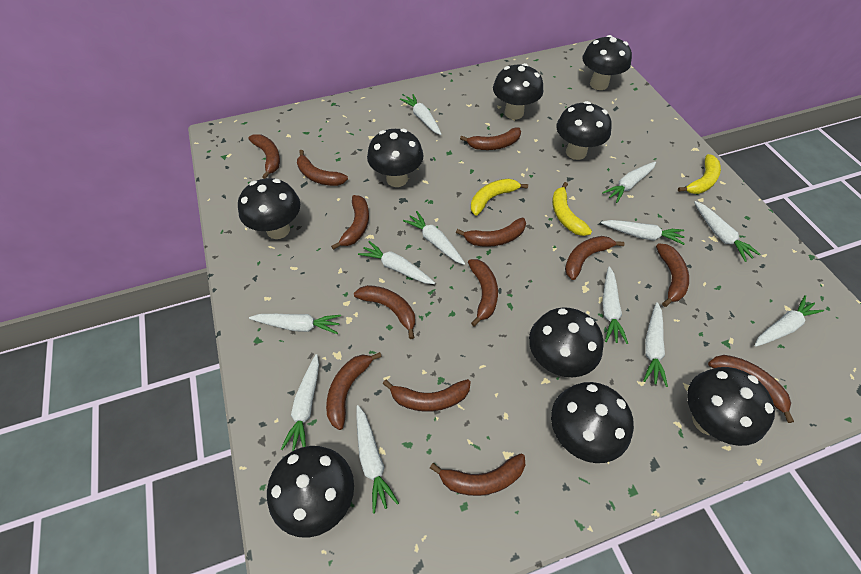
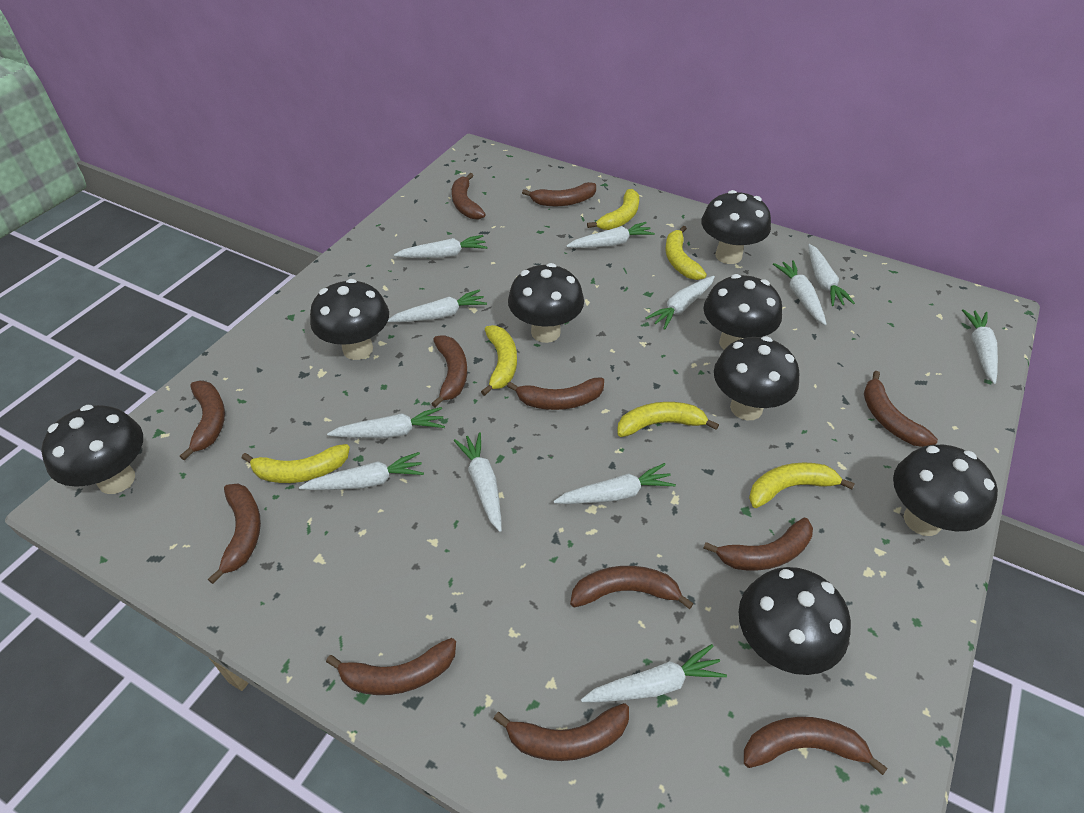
black mushroom: [238,178,300,239] [267,446,354,538] [367,129,424,187] [493,63,543,120] [529,307,604,377] [551,382,634,463] [556,101,612,160] [582,35,632,90] [687,367,775,446] = 9 -> [41,405,143,494] [310,279,389,360] [508,263,584,343] [701,190,771,264] [704,274,782,350] [714,336,800,420] [739,567,851,675] [893,445,998,536] = 8
brown banana: [248,134,280,179] [297,150,348,186] [326,352,382,430] [331,195,369,250] [354,285,415,339] [382,379,471,412] [430,454,525,496] [456,218,526,247] [460,127,521,150] [468,259,498,326] [565,236,625,280] [656,243,689,307] [708,355,794,423] = 13 -> [180,381,225,461] [208,483,261,584] [326,638,456,695] [431,335,467,408] [452,173,486,220] [493,703,629,761] [507,377,604,410] [522,182,596,206] [570,566,694,609] [704,518,813,571] [744,717,888,775] [864,371,938,447] = 12
yellow banana: [471,179,528,216] [552,182,592,236] [678,154,721,194] = 3 -> [242,444,350,483] [481,325,517,396] [587,189,639,230] [618,402,719,437] [666,226,707,280] [749,462,855,508] = 6

